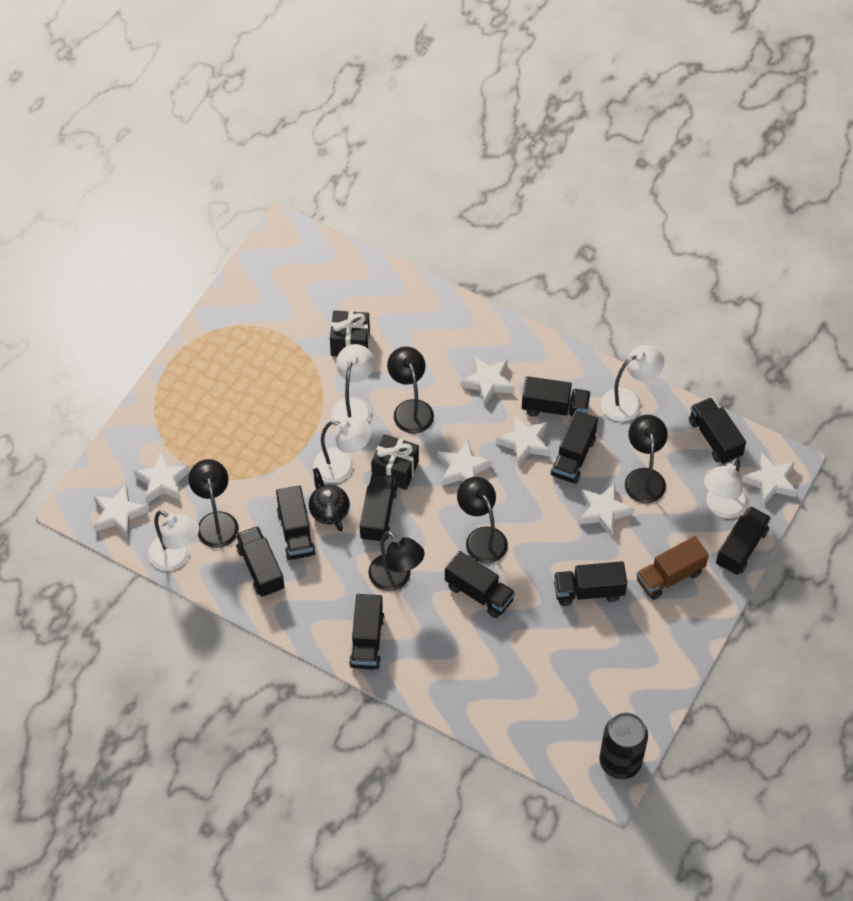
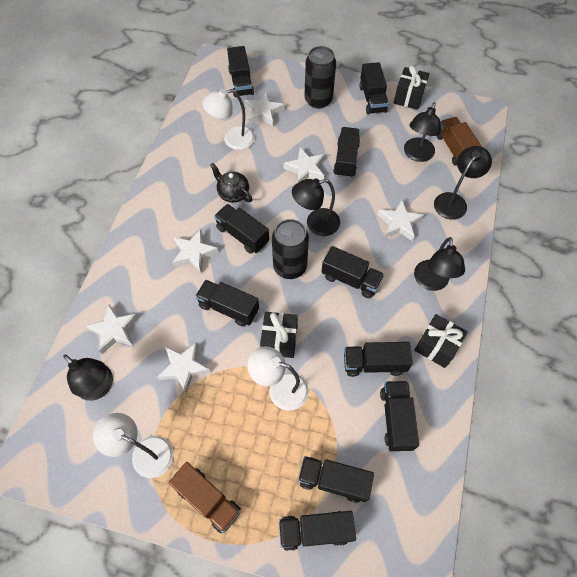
black can: [599,712,648,779] = 1 -> [272,219,309,279] [304,46,336,109] = 2
black gift: [330,310,370,356] [371,434,419,490] = 2 -> [260,312,298,358] [394,66,430,110] [414,314,468,368] = 3
brown truck: [637,536,709,600] = 1 -> [168,462,241,533] [437,117,482,166] = 2
white lamp: [148,510,199,571] [313,417,372,483] [331,344,374,426] [601,345,664,422] [704,457,748,518] = 5 -> [93,413,174,478] [202,89,255,150] [248,346,309,411] = 3
white star: [94,485,148,538] [134,451,190,503] [437,440,492,486] [460,356,514,406] [496,414,550,466] [579,483,634,536] [742,453,797,506] = 7 -> [86,305,139,354] [157,342,211,394] [172,229,219,273] [244,92,284,126] [283,148,325,183] [377,200,424,241] = 6

